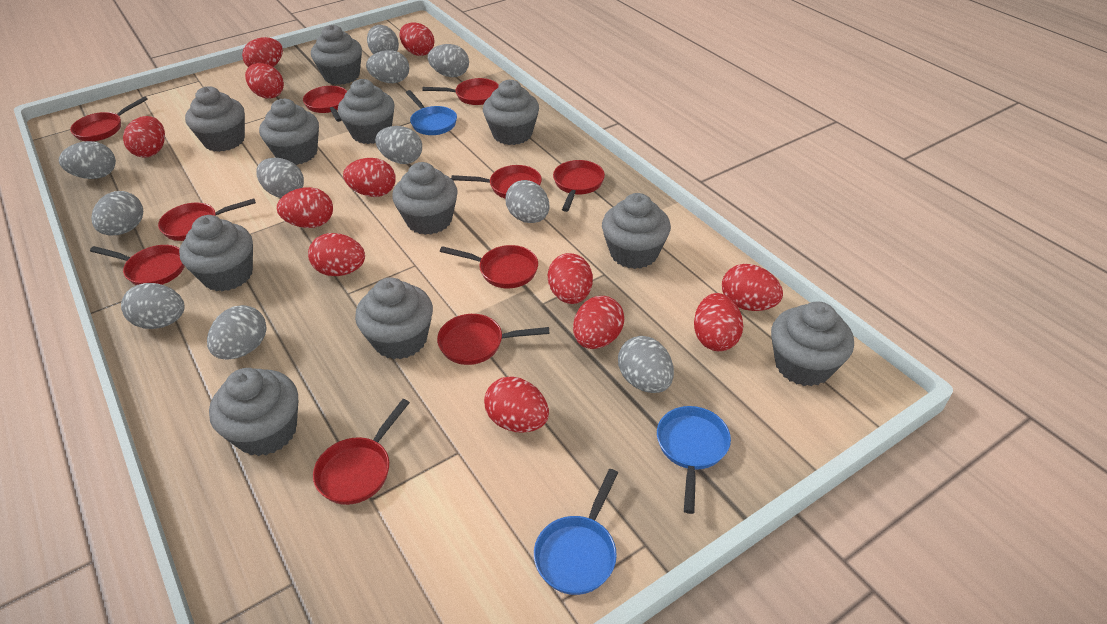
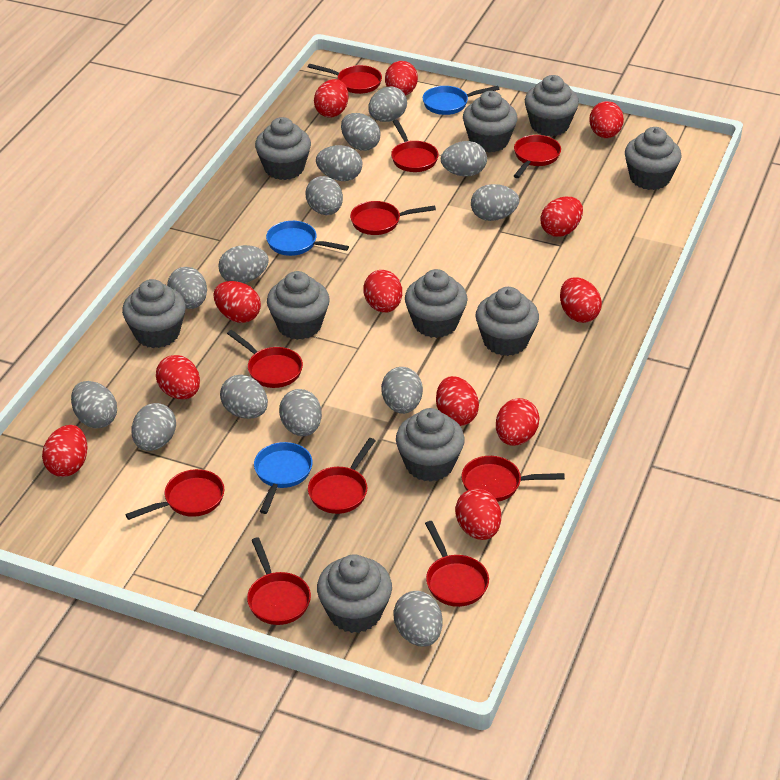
grey cupcake: [179,215,253,291] [185,86,245,152] [209,368,299,456] [259,99,319,165] [311,25,362,85] [338,79,395,144] [355,277,433,360] [392,162,458,235] [483,80,539,145] [602,193,671,269] [771,302,854,386] = 11 -> [122,279,186,348] [255,117,311,180] [267,271,330,340] [317,555,392,633] [396,408,465,482] [405,269,468,338] [463,91,517,153] [476,287,539,356] [525,75,579,136] [625,127,682,190] = 10
grey egg: [59,141,116,179] [91,191,143,235] [121,283,185,329] [207,305,266,360] [256,158,304,198] [366,50,409,83] [367,25,399,54] [375,126,422,164] [428,44,469,77] [505,180,549,223] [618,336,674,393] = 11 -> [71,381,117,429] [131,403,176,451] [167,267,207,309] [218,245,269,283] [220,375,268,419] [279,389,322,436] [305,176,343,215] [316,145,362,181] [341,113,381,151] [368,86,407,122] [381,367,423,414] [393,591,443,647] [441,141,487,176] [471,184,519,221] = 14

